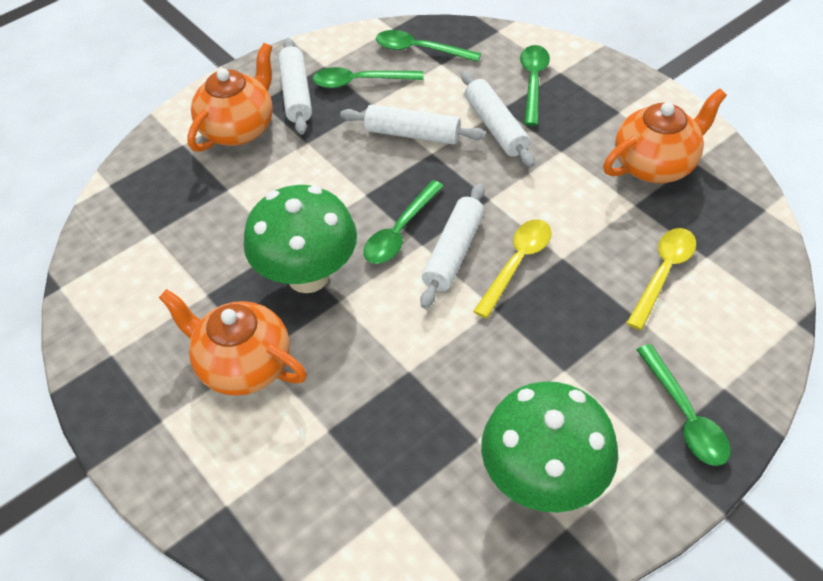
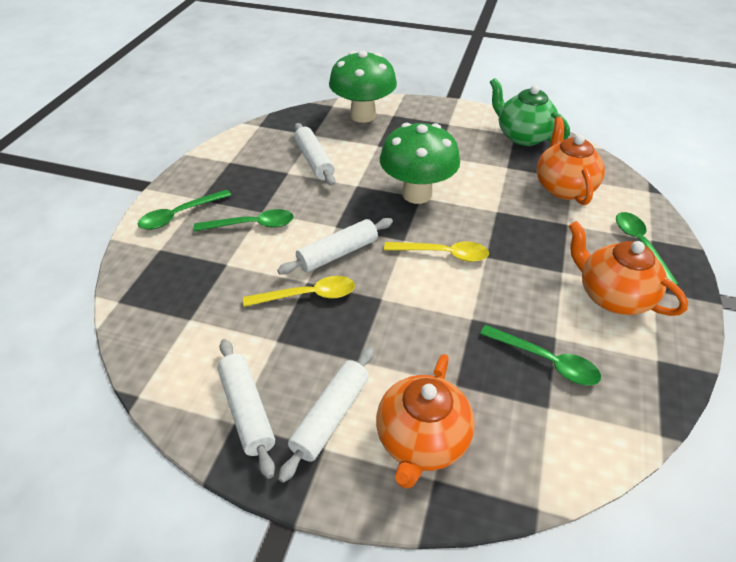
green spoon: [312,67,424,88] [363,180,444,264] [376,30,481,62] [520,45,550,126] [637,344,731,466] = 5 -> [138,189,231,230] [194,209,294,232] [480,325,601,386] [616,212,679,286] = 4
green teapot: none = 0 -> [490,78,570,146] = 1

